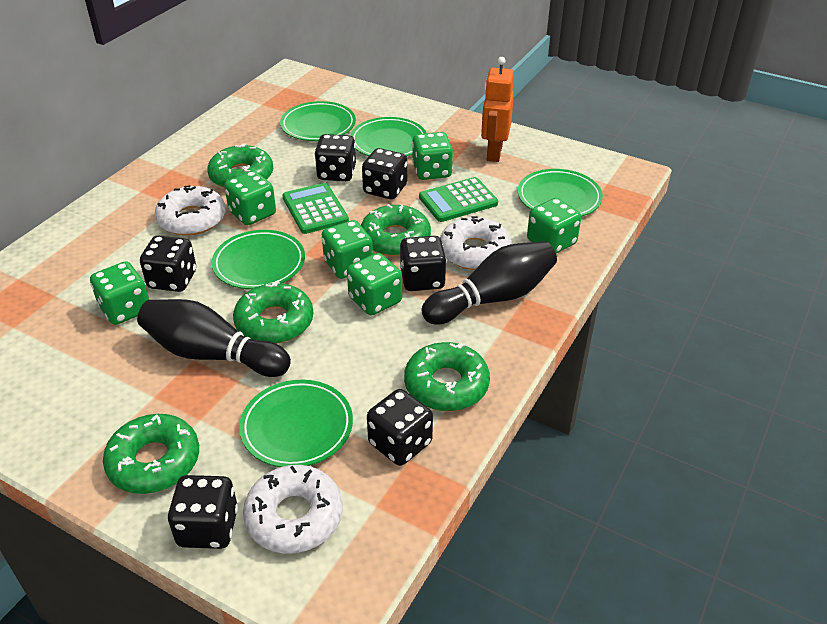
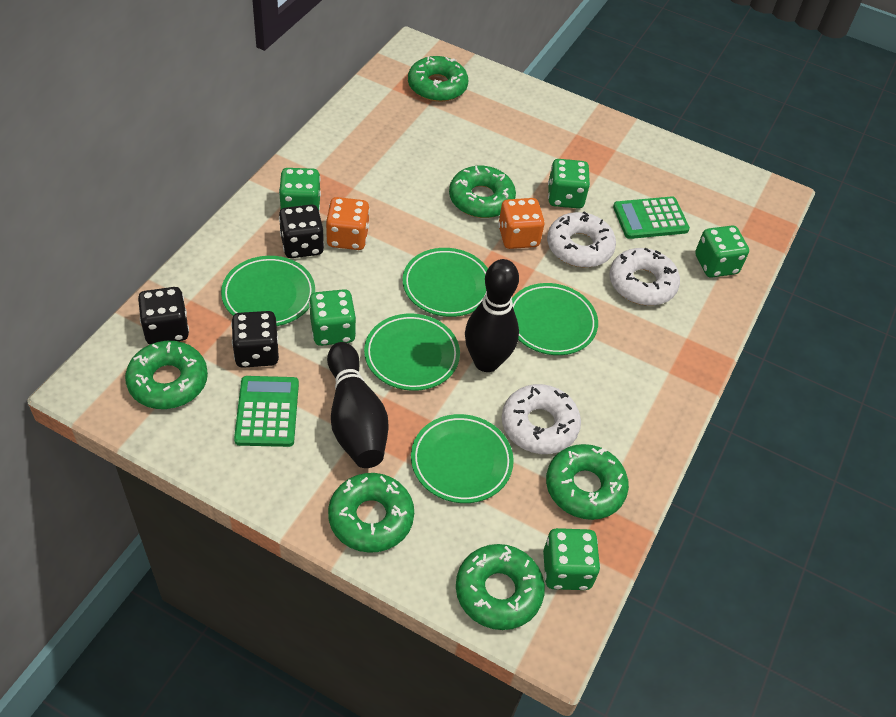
black dice: [140,235,196,292] [168,475,238,549] [315,134,356,181] [362,148,407,199] [367,389,433,466] [400,236,447,291] = 6 -> [138,287,189,345] [231,311,279,368] [279,205,324,258] = 3
green dice: [90,261,149,325] [224,171,276,225] [322,220,373,279] [347,253,402,316] [412,132,453,180] [527,198,581,254] = 6 -> [279,168,321,211] [309,289,356,346] [543,528,600,590] [548,159,590,209] [695,226,749,278] = 5
green donut: [103,414,199,494] [207,143,273,188] [233,281,313,344] [361,204,431,256] [404,342,490,411] = 5 -> [125,341,208,409] [328,473,414,553] [408,56,468,102] [449,166,516,218] [456,544,545,630] [546,444,629,520] = 6
orange dice: none = 0 -> [326,197,370,250] [498,198,545,249] = 2
orange robot: [481,57,514,162] = 1 -> none = 0

